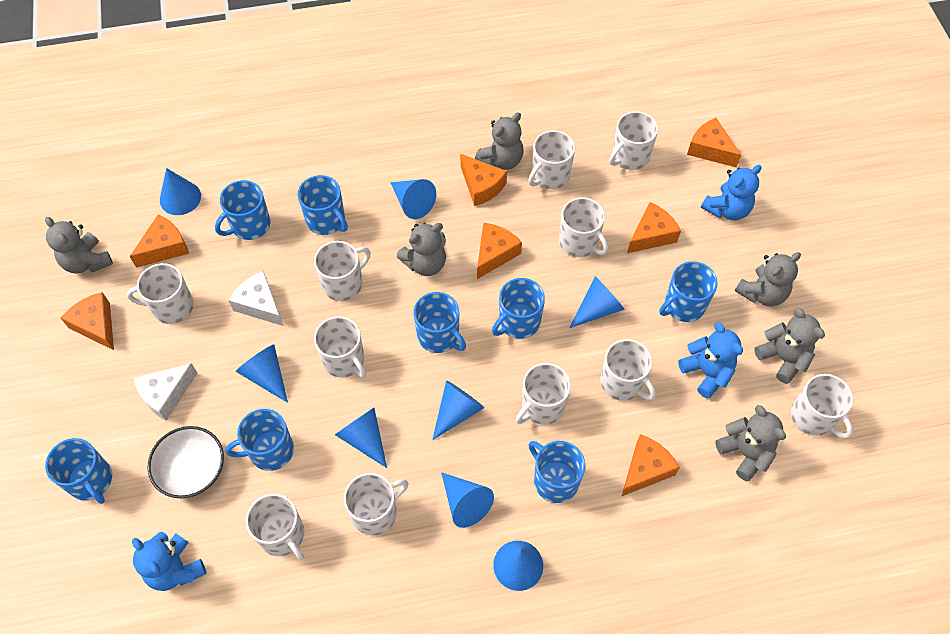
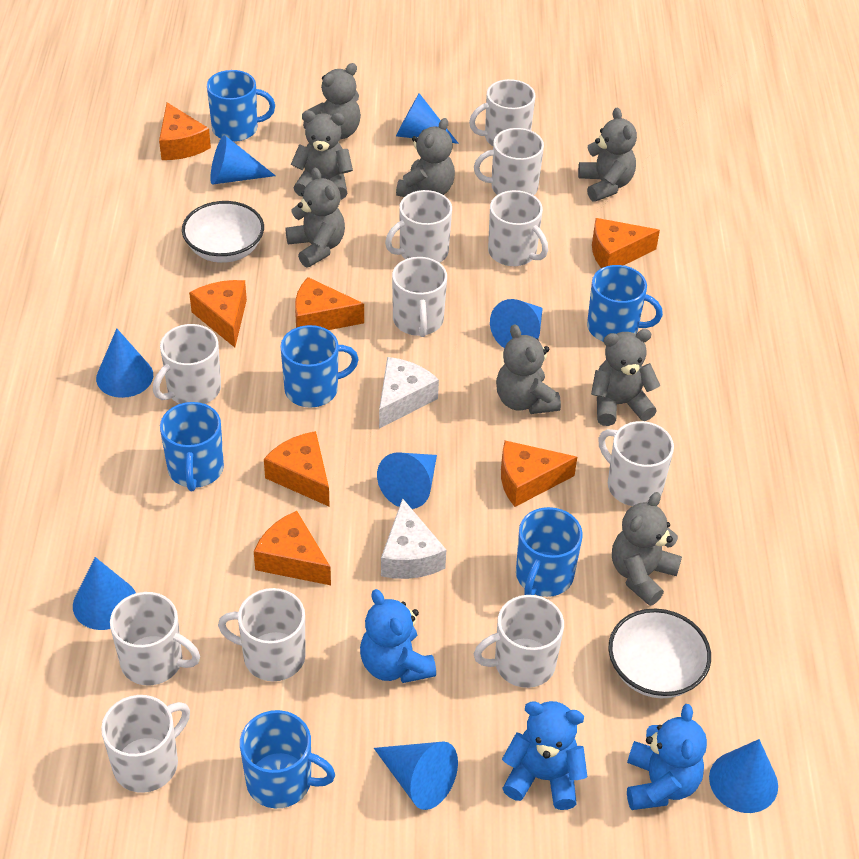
blue mug: [45,438,112,504] [215,180,271,240] [225,409,294,471] [298,175,348,235] [414,292,466,353] [492,278,545,339] [529,441,585,503] [660,261,718,322] = 8 -> [160,402,224,491] [207,70,275,142] [240,710,335,808] [280,325,359,408] [516,507,583,597] [587,265,663,341] = 6
grey teddy bear: [45,217,113,274] [397,223,446,276] [475,112,523,170] [715,405,786,481] [735,252,801,307] [754,308,825,384] = 6 -> [286,168,345,267] [291,110,353,200] [303,63,361,139] [396,118,455,197] [496,324,561,414] [578,108,637,202] [591,329,660,426] [612,492,682,606] = 8
white bowl: [148,426,224,498] = 1 -> [182,201,264,263] [609,609,711,698] = 2

